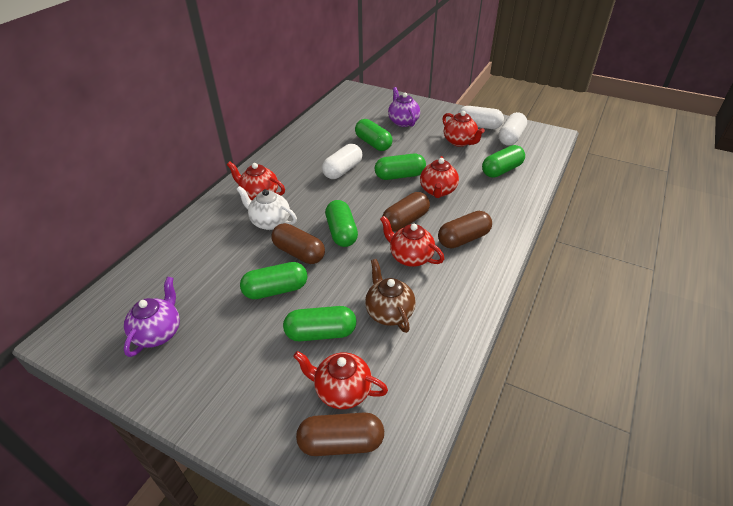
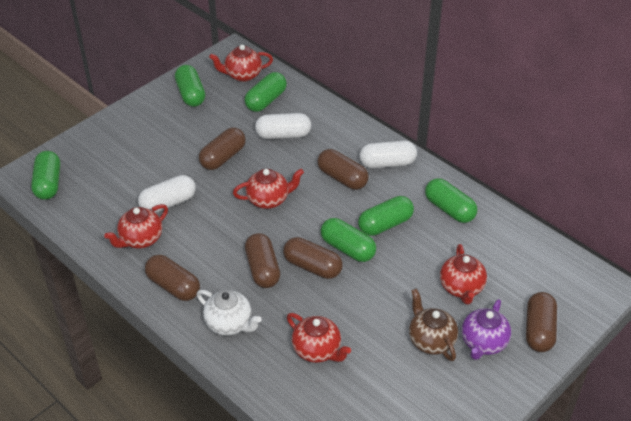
brown capsule: [272,223,325,264] [296,412,384,456] [382,192,430,232] [438,211,492,248] = 4 -> [145,255,200,301] [199,128,246,170] [245,233,280,288] [283,237,343,279] [317,149,369,190] [526,292,557,352] = 6
purple teapot: [124,276,180,357] [388,87,420,127] = 2 -> [462,299,511,360] = 1

